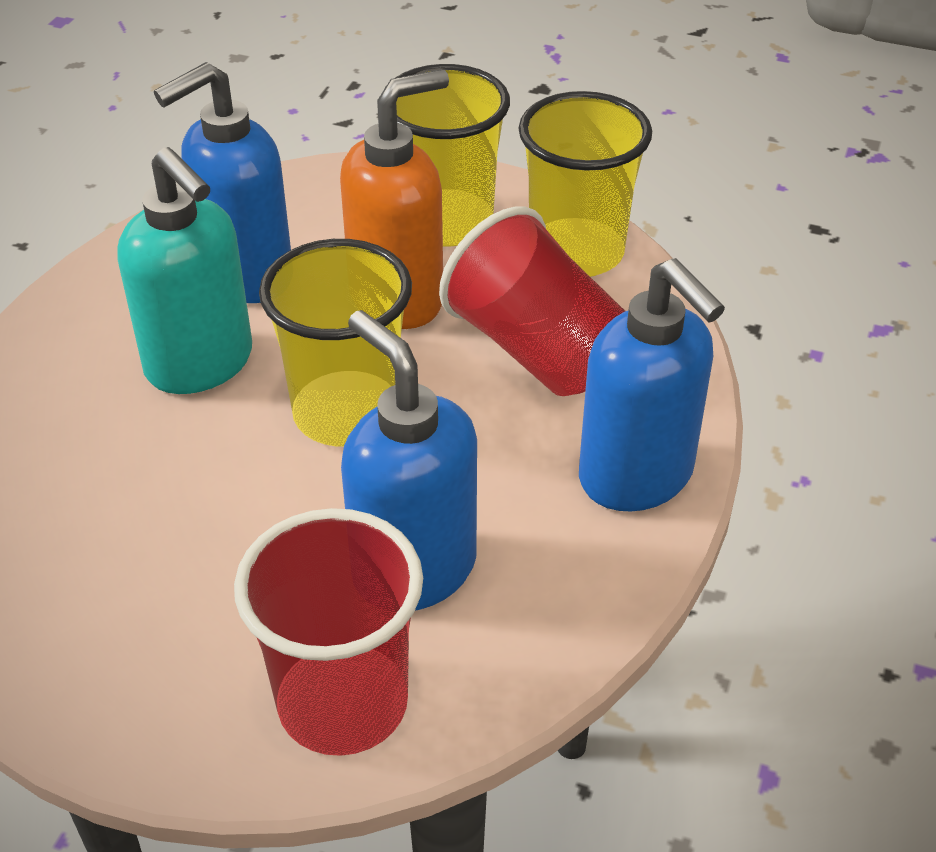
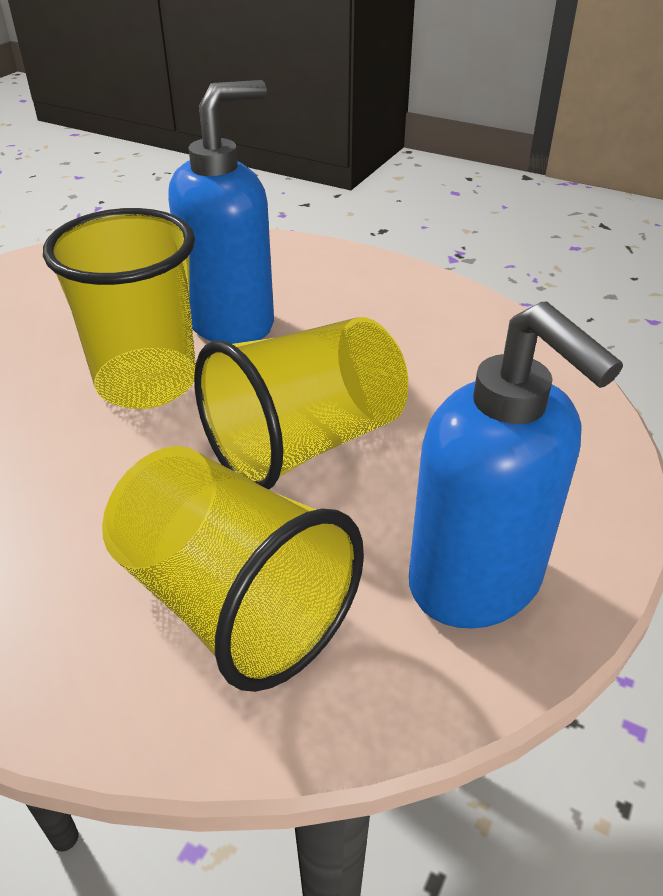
blue soap dispenser: [154,62,291,303] [341,310,477,610] [579,258,725,512] = 3 -> [168,80,274,344] [409,302,623,629] = 2
orange soap dispenser: [340,69,449,329] = 1 -> none = 0
red cup: [234,508,423,756] [439,206,625,396] = 2 -> none = 0
turquoise soap dispenser: [117,147,252,394] = 1 -> none = 0

